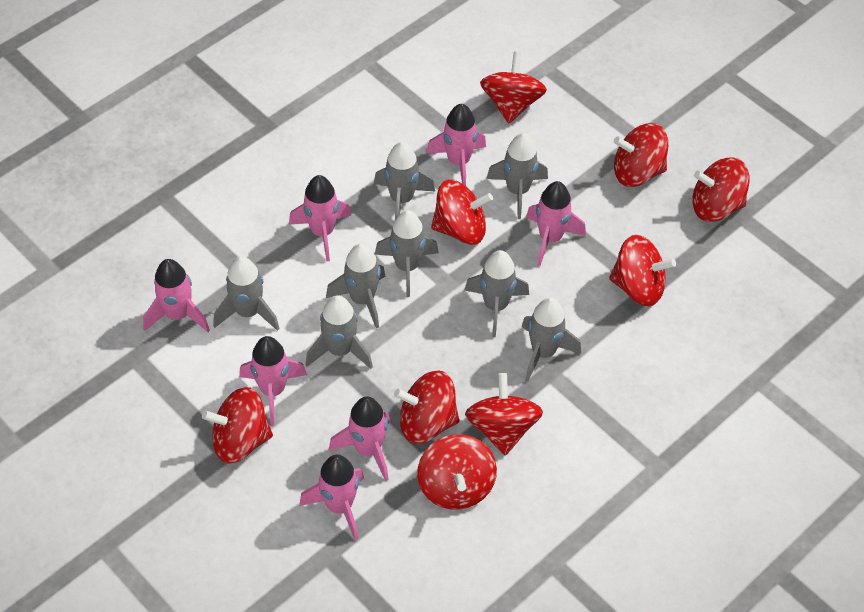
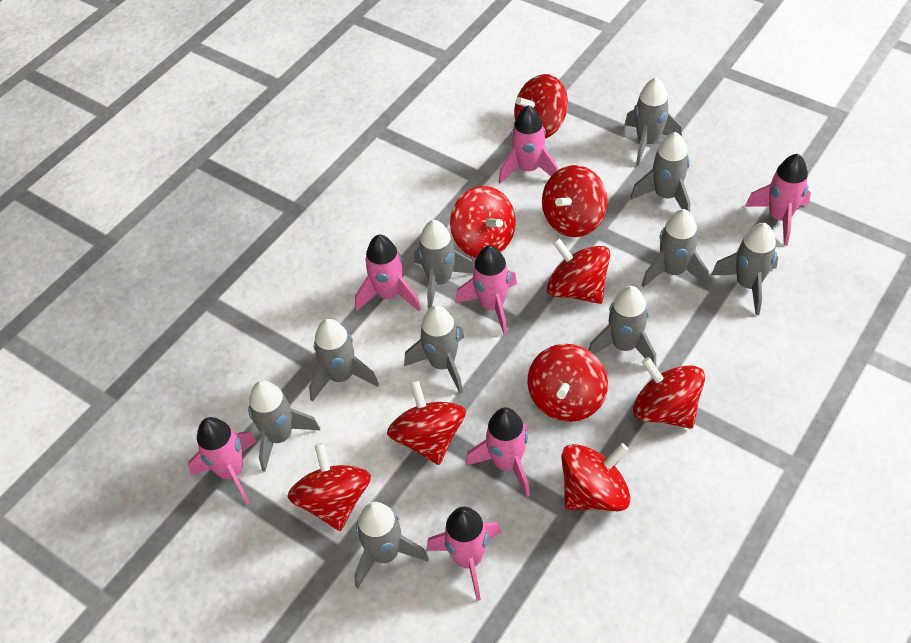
grey rocket: [213,256,280,331] [305,295,373,369] [326,244,385,328] [374,142,435,220] [375,210,439,297] [464,250,529,337] [486,133,548,219] [522,297,581,381] = 8 -> [248,380,320,472] [309,319,379,402] [354,502,429,588] [404,305,464,393] [414,220,474,309] [588,286,656,366] [625,78,682,166] [631,132,690,212] [641,209,709,287] [711,223,778,315] = 10

